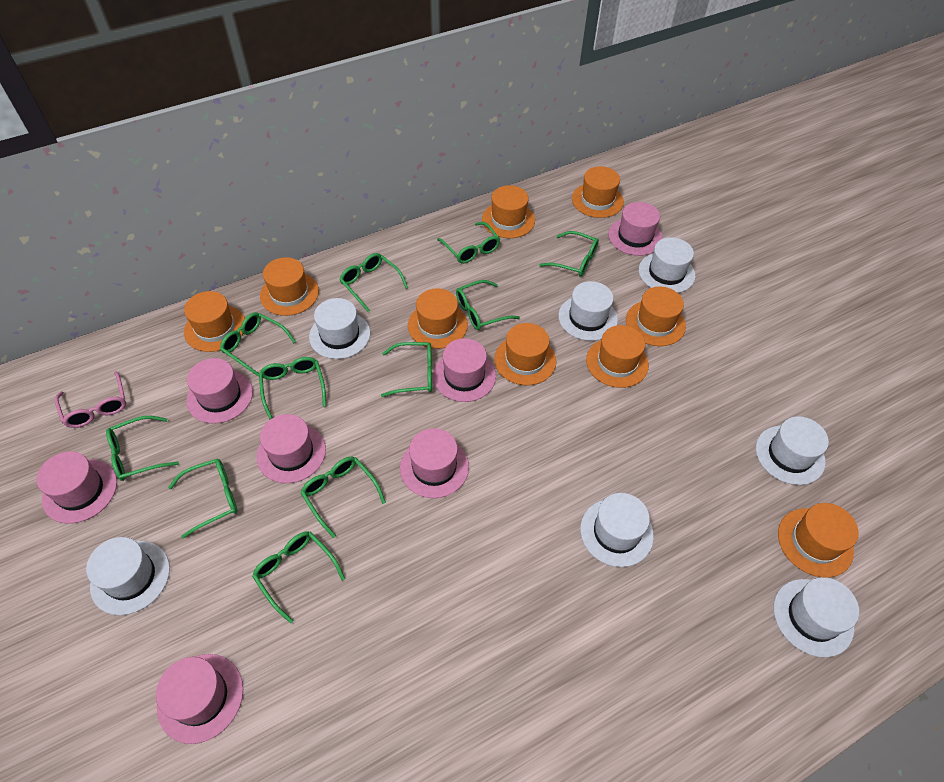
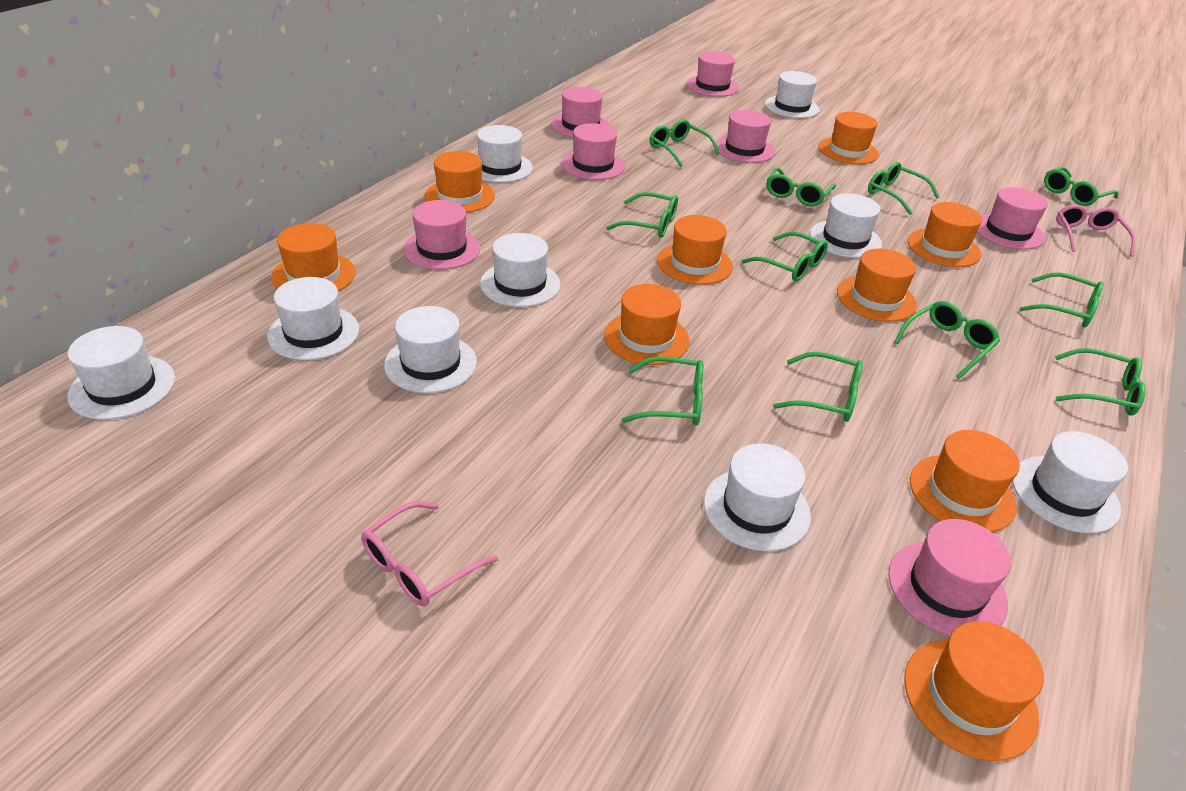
pink glasses: [55,371,126,428] = 1 -> [361,501,499,606] [1056,205,1136,257] = 2
white hat: [86,537,170,615] [309,298,370,359] [558,281,618,341] [580,493,654,567] [639,237,696,293] [756,416,829,485] [774,577,859,658] = 7 -> [67,326,175,420] [267,277,359,360] [384,306,477,393] [477,125,533,183] [480,233,561,307] [704,443,811,552] [765,71,820,118] [810,193,882,258] [1012,431,1128,534] = 9

